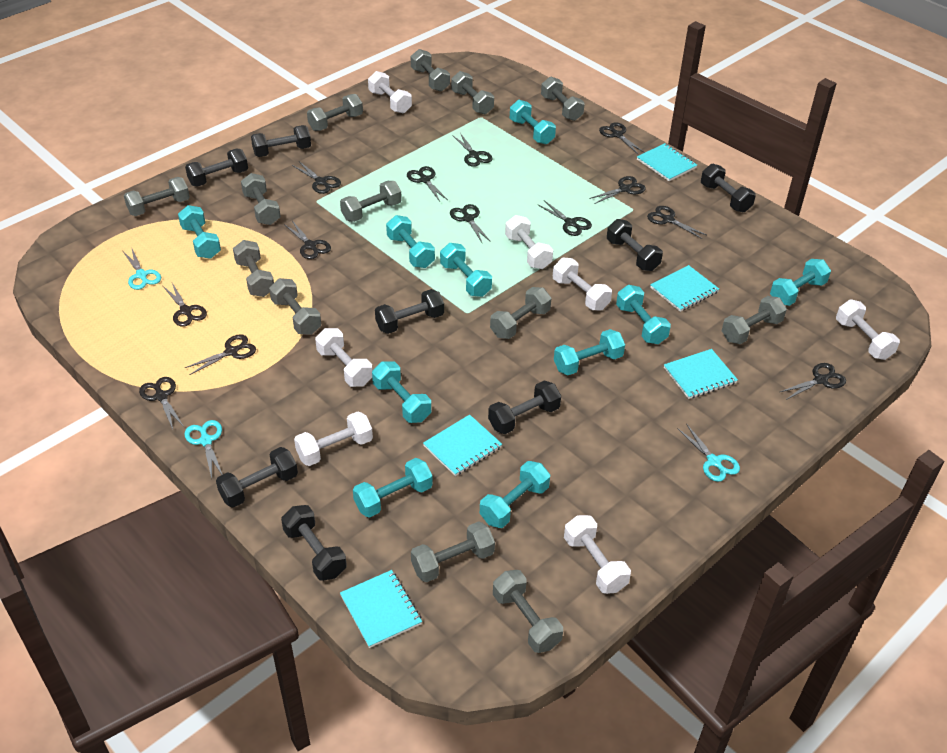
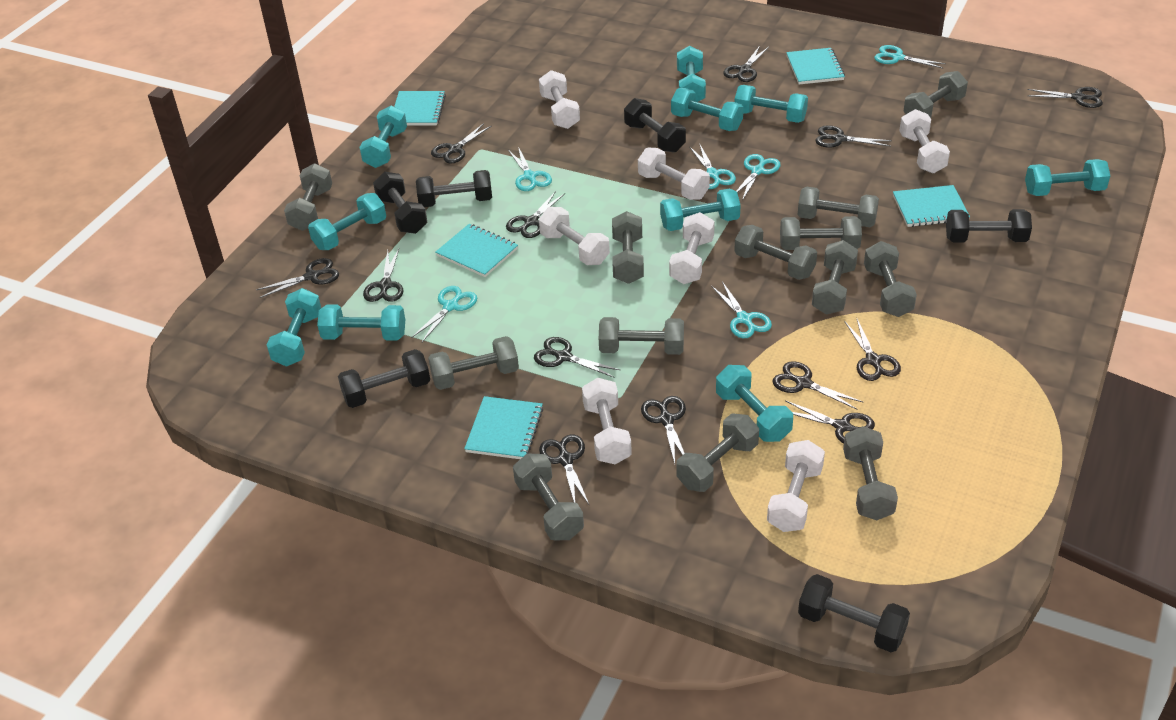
black dumbbell: [185,149,248,187] [216,447,298,508] [251,125,311,157] [281,505,347,581] [375,289,444,334] [488,381,561,434] [607,219,663,271] [701,164,756,212] = 8 -> [338,349,430,408] [373,172,427,234] [416,170,492,207] [624,98,686,153] [798,574,910,652] [946,209,1032,242] = 6
turquoise scissors: [122,247,161,290] [184,420,223,478] [677,424,740,482] = 3 -> [411,286,477,342] [508,147,552,191] [689,143,736,189] [711,282,772,338] [737,154,780,201] [874,45,946,68] = 6

